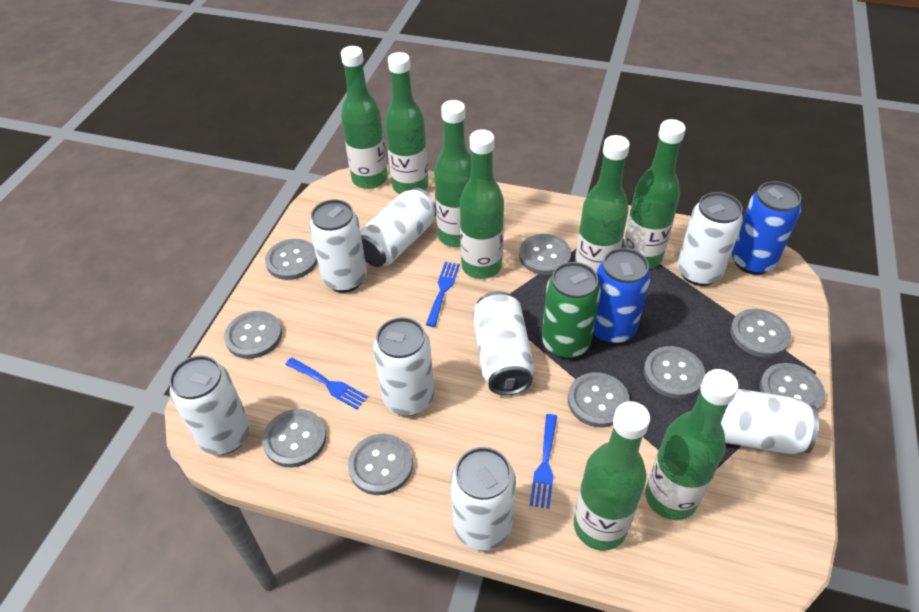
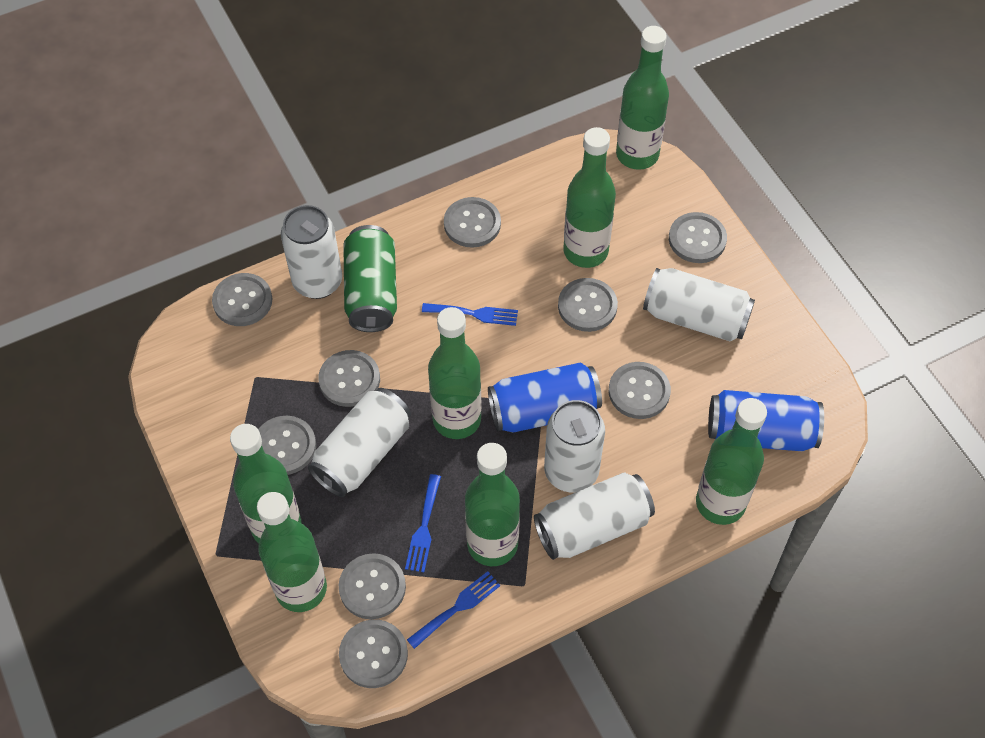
green bottle: [341,46,388,189] [385,52,429,194] [434,100,471,247] [460,130,504,279] [574,401,650,551] [575,135,630,274] [623,119,686,269] [645,369,738,520] = 8 -> [230,424,302,543] [257,492,327,612] [428,307,481,439] [465,443,520,566] [564,127,616,268] [616,26,669,170] [696,398,767,525] = 7
white can: [169,356,250,455] [309,199,367,292] [360,187,436,267] [373,317,434,416] [450,447,516,551] [472,291,534,395] [677,192,743,286] [694,389,819,455] = 8 -> [281,205,342,299] [308,388,411,497] [534,472,655,560] [544,400,605,492] [643,268,755,342] = 5

